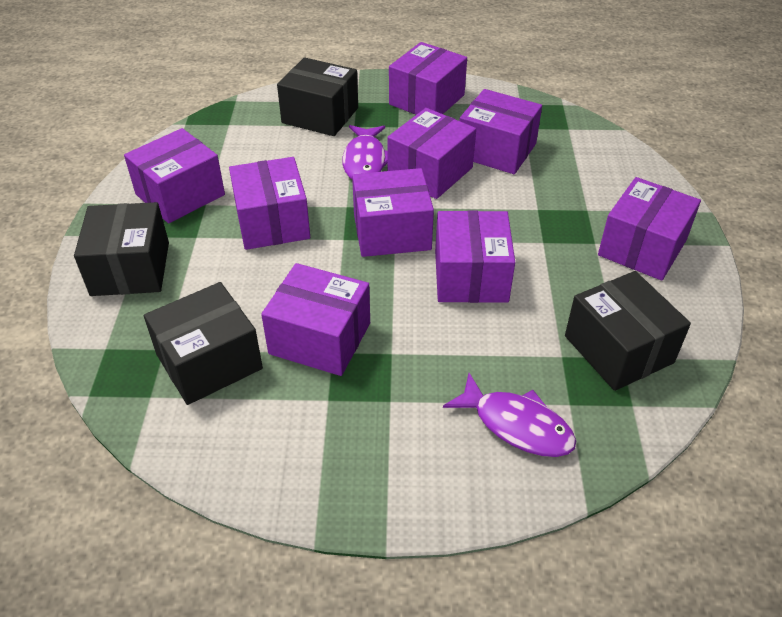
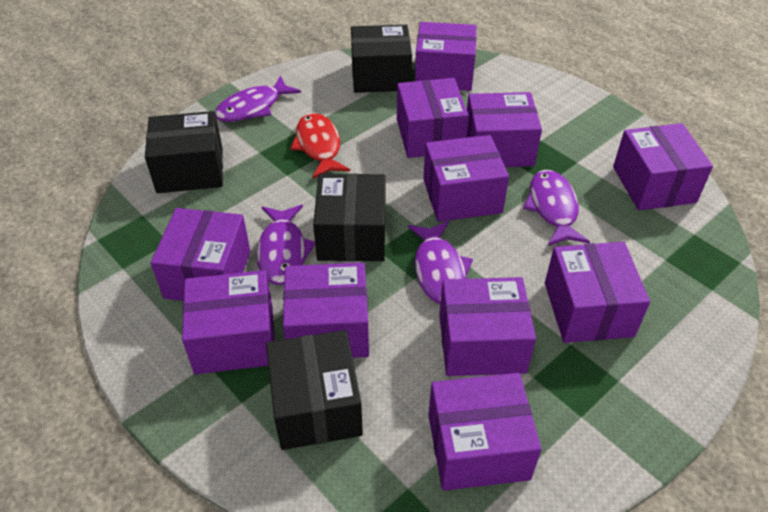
purple box: [124,128,225,223] [229,157,310,250] [261,263,370,376] [352,168,434,257] [387,108,476,199] [389,42,467,115] [435,211,515,303] [459,89,542,174] [598,177,701,281] = 9 -> [151,208,250,301] [182,270,275,374] [283,263,369,358] [397,78,469,158] [415,22,477,91] [423,135,509,222] [428,373,542,491] [439,277,536,376] [466,92,542,167] [545,242,650,343] [613,123,713,210] = 11
purple fish: [342,125,388,179] [443,373,576,457] = 2 -> [215,75,301,122] [256,205,315,285] [408,221,473,304] [523,170,590,246] = 4
red fish: none = 0 -> [290,113,350,179] = 1

